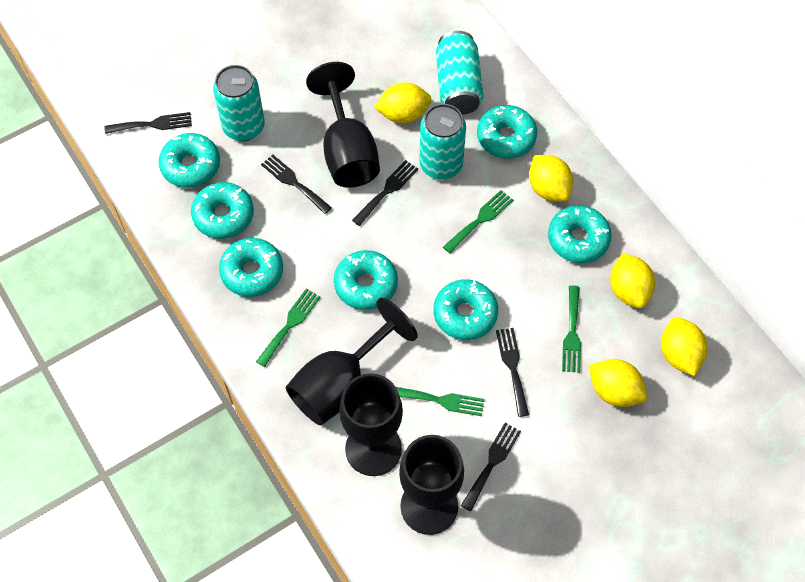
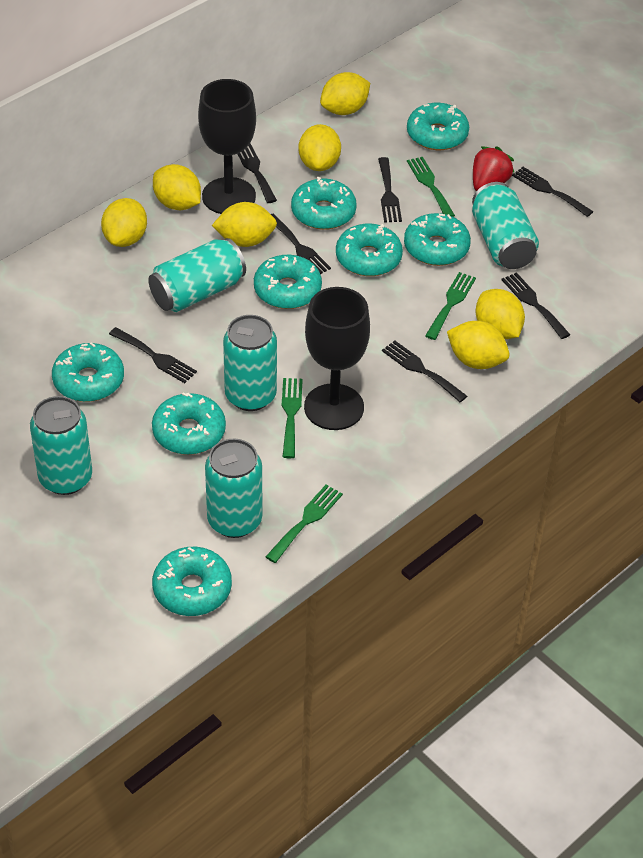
black fork: [104,112,192,134] [261,155,332,214] [352,160,418,226] [461,423,521,511] [496,328,529,417] = 5 -> [109,327,197,383] [238,143,277,203] [271,214,331,274] [378,157,402,222] [382,340,467,402] [501,272,570,339] [512,167,593,217] = 7
black goblet: [286,298,418,425] [306,62,380,188] [339,373,403,476] [399,435,464,535] = 4 -> [198,79,256,214] [304,287,370,430] = 2
red strawberry: none = 0 -> [473,146,514,191] = 1
turquoise can: [213,65,265,141] [419,104,466,180] [436,31,483,115] = 3 -> [30,396,92,495] [148,238,246,312] [205,439,262,538] [223,315,277,411] [472,182,539,269] = 5
turquoise donut: [158,133,220,188] [191,182,254,239] [219,238,283,297] [334,250,398,310] [434,279,498,340] [477,105,537,159] [548,205,612,263] = 7 -> [52,342,124,402] [152,393,226,455] [152,547,232,616] [254,255,322,309] [291,177,357,230] [336,224,403,276] [404,213,471,266] [407,103,469,150] = 8
yellow lemon: [374,82,432,123] [529,155,573,202] [589,359,647,407] [610,253,655,308] [661,317,707,376] = 5 -> [101,198,147,247] [153,164,201,210] [212,202,277,247] [299,124,341,171] [320,72,370,115] [447,321,509,369] [475,289,525,339] = 7

